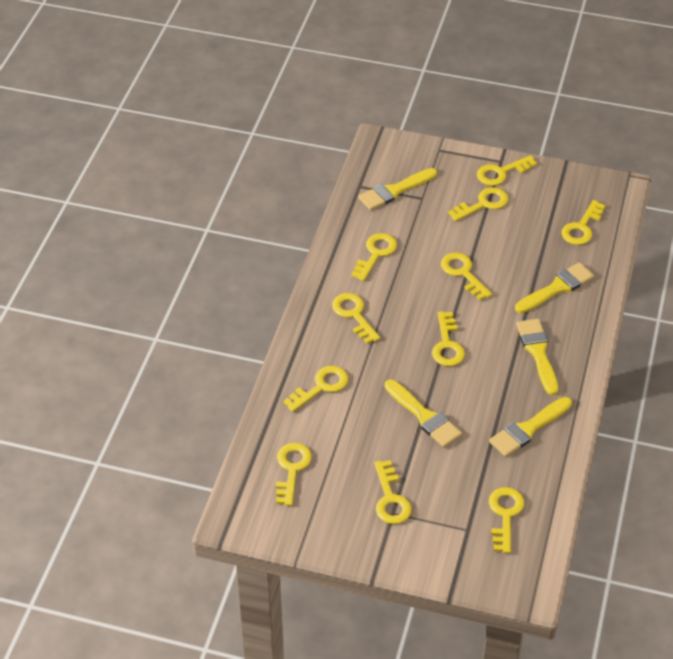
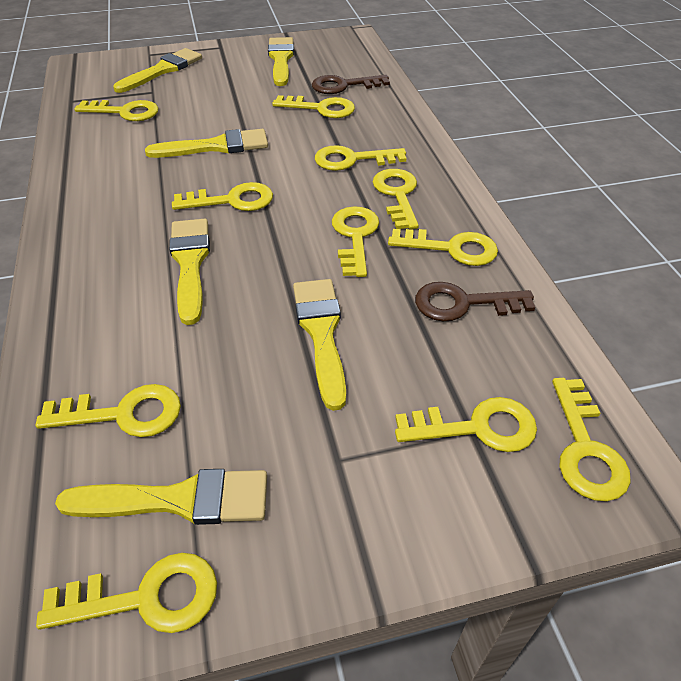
brown key: none = 0 -> [312,75,390,94] [415,282,535,321] = 2
yellow brush: [358,168,437,210] [384,379,462,447] [489,397,572,457] [515,262,594,313] [516,319,558,395] = 5 -> [55,469,267,525] [113,48,202,93] [145,129,268,158] [169,219,210,325] [268,37,294,86] [293,279,346,411] = 6

